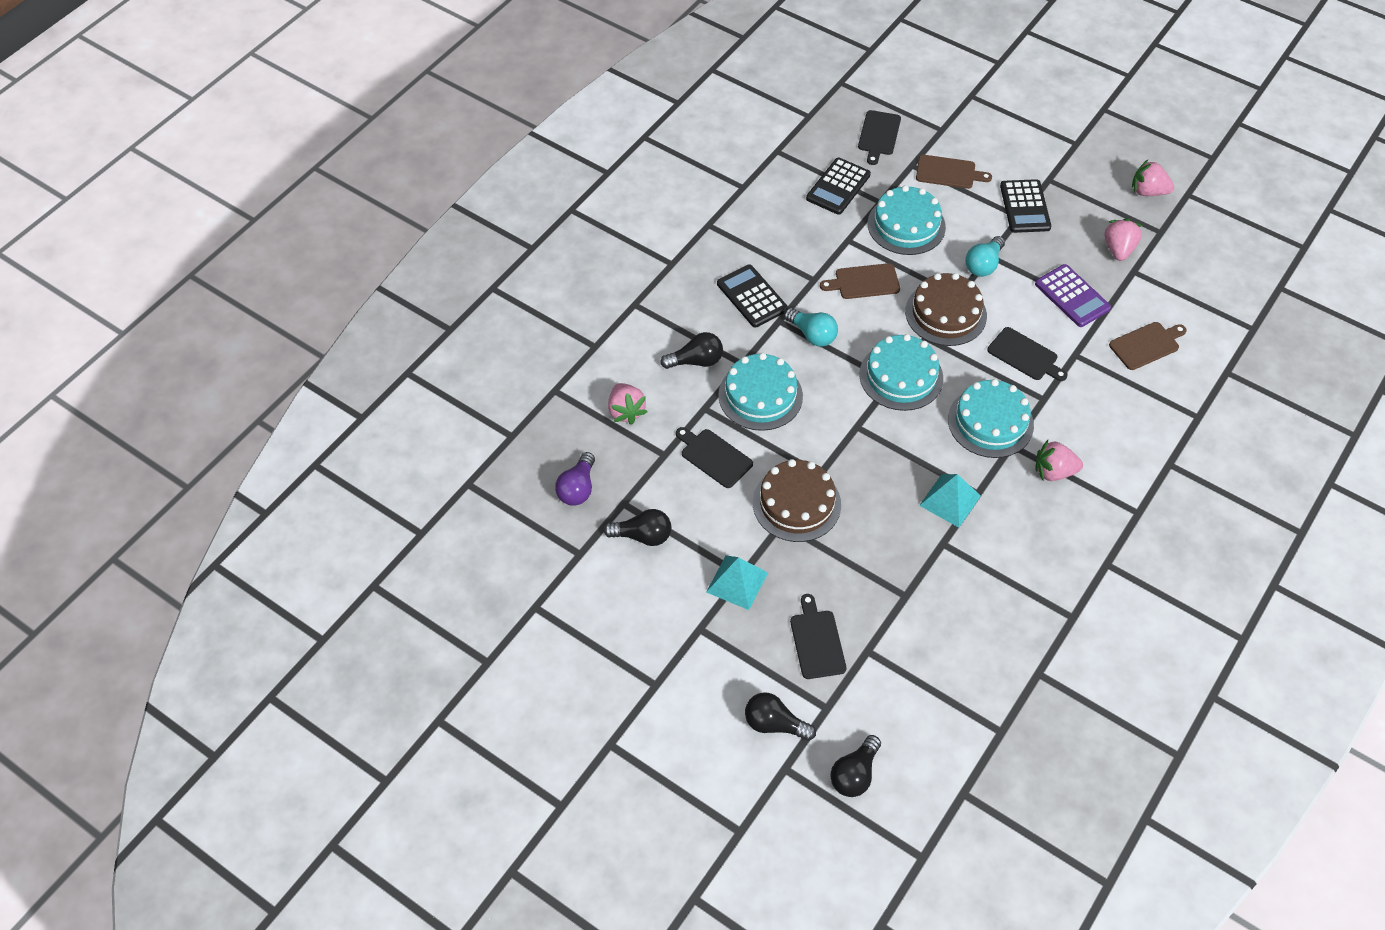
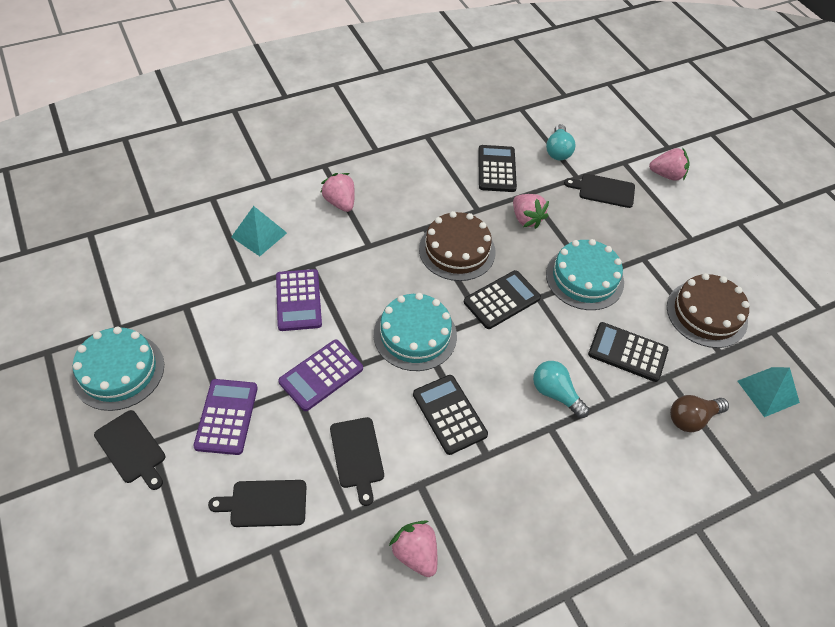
black calculator: [717,264,788,328] [806,158,871,215] [1000,179,1051,233] = 3 -> [413,375,488,455] [464,270,541,329] [478,145,517,192] [588,322,669,382] = 4
black light bulb: [603,509,671,546] [660,332,723,369] [745,692,816,741] [830,735,881,797] = 4 -> none = 0
brown cutting board: [820,263,900,299] [916,155,992,189] [1109,322,1187,370] = 3 -> none = 0
brown light bulb: none = 0 -> [670,395,729,432] = 1
purple calculator: [1035,264,1111,327] = 1 -> [193,379,258,455] [276,269,322,331] [278,340,363,411] = 3
purple light bulb: [555,452,595,506] = 1 -> none = 0
turquoise cake: [718,353,803,431] [859,334,943,411] [868,185,946,255] [948,379,1034,458] = 4 -> [72,327,164,411] [374,293,457,371] [546,239,624,310] = 3

